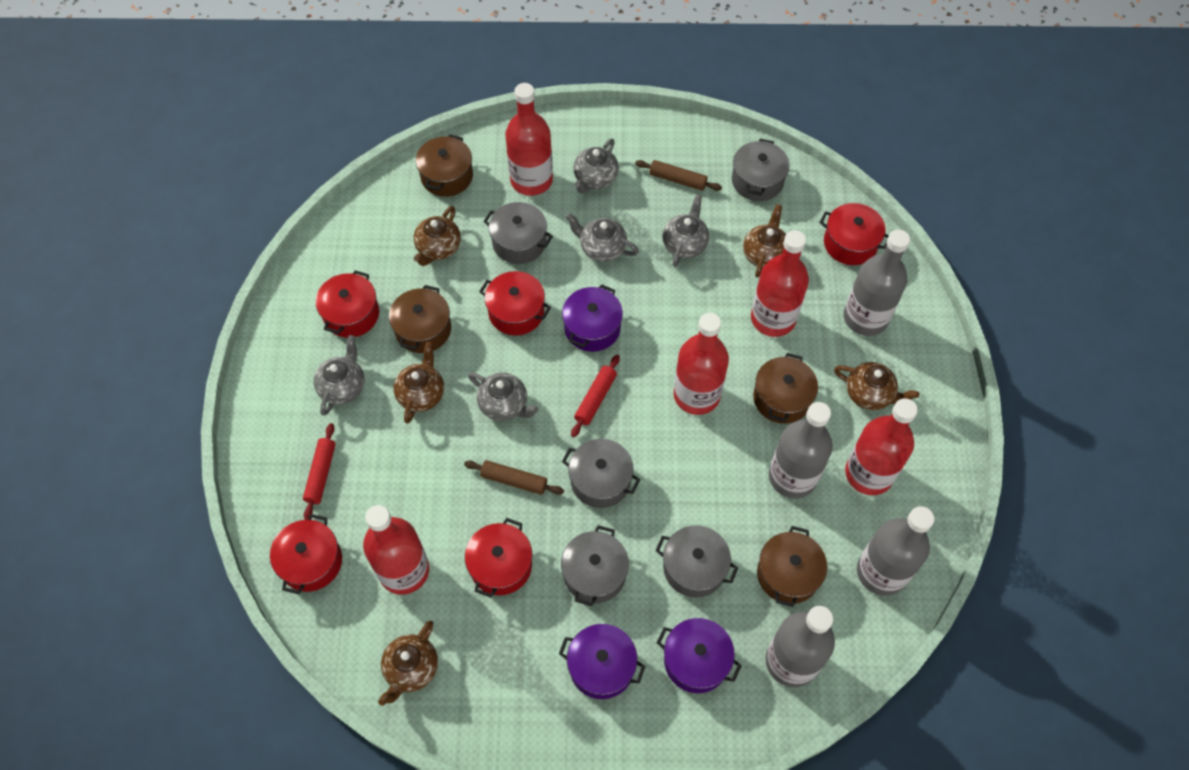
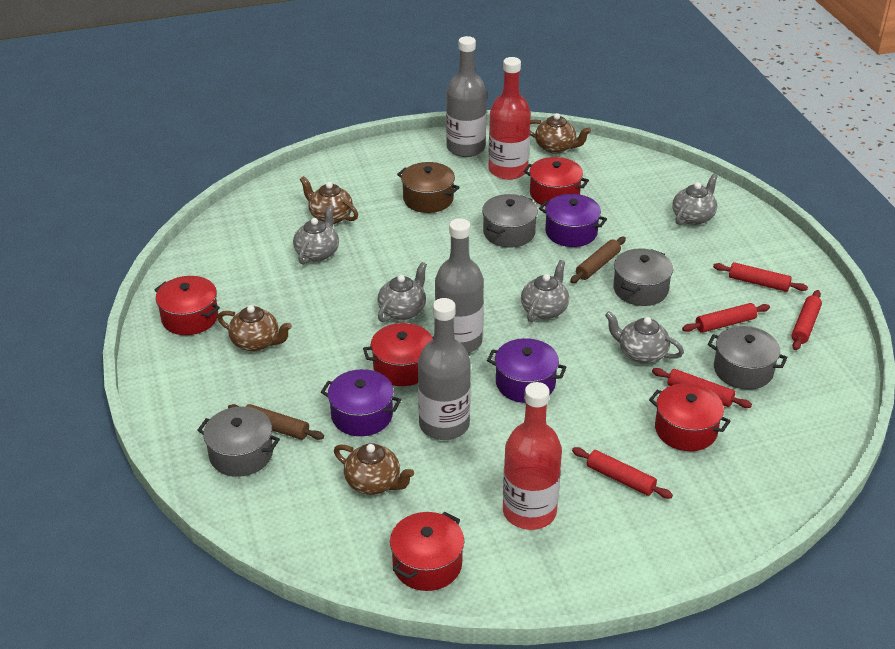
brown pot: [389,285,451,353] [416,134,473,197] [753,353,818,424] [757,526,827,607] = 4 -> [397,162,460,213] = 1
brown teapot: [378,621,438,706] [394,341,444,424] [414,206,461,266] [743,204,786,278] [834,362,919,410] = 5 -> [218,305,292,351] [300,176,358,224] [334,443,414,495] [530,113,591,154] = 4
grey bottle: [766,606,835,687] [769,402,833,499] [844,230,910,336] [857,506,934,596] = 4 -> [418,298,471,440] [435,218,484,353] [446,36,487,157] = 3
grey pot: [483,202,553,264] [561,525,629,606] [562,439,640,508] [655,525,738,598] [732,139,790,201] = 5 -> [197,406,280,477] [482,194,538,248] [613,248,673,306] [708,326,788,390] = 4
red bottle: [363,505,429,595] [505,83,553,196] [674,313,729,415] [751,230,809,337] [845,398,918,495] = 5 -> [488,57,531,180] [503,382,562,530] = 2
red rolling pin: [303,423,336,520] [571,355,620,437] = 2 -> [572,447,673,499] [652,368,752,408] [682,303,770,333] [713,262,808,292] [791,290,822,350] = 5

